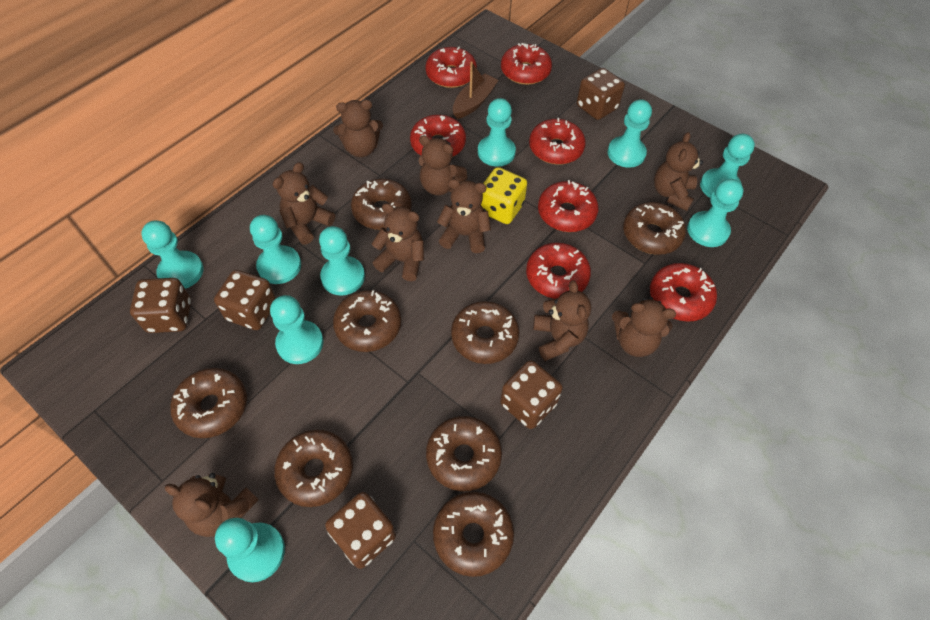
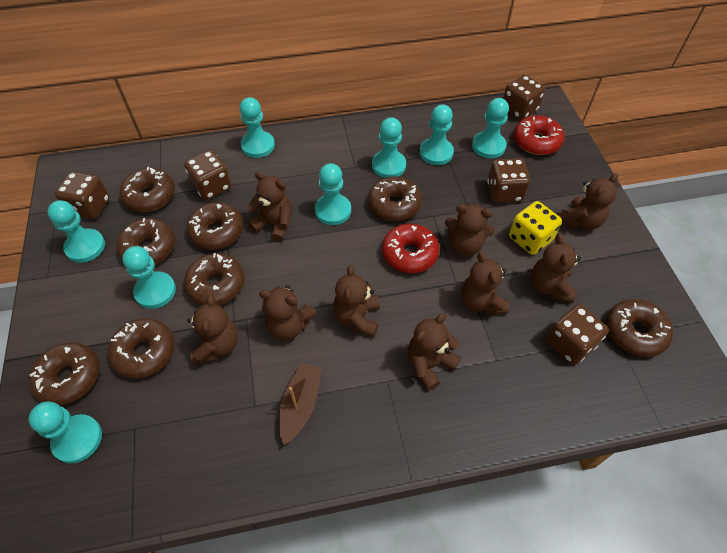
red donut: [410,115,466,157] [425,47,477,88] [501,43,552,85] [526,242,591,299] [529,118,586,165] [538,180,599,232] [650,263,717,322] = 7 -> [382,224,439,273] [514,116,565,155] = 2
turquoise pawn: [141,221,203,289] [215,518,285,582] [250,215,301,284] [270,295,323,364] [319,226,365,296] [478,98,516,167] [607,99,652,168] [687,179,744,247] [700,134,755,198] = 9 -> [29,401,102,463] [47,200,105,263] [122,246,176,309] [239,97,275,158] [315,163,351,225] [372,117,406,178] [420,104,454,165] [472,98,509,158] = 8

